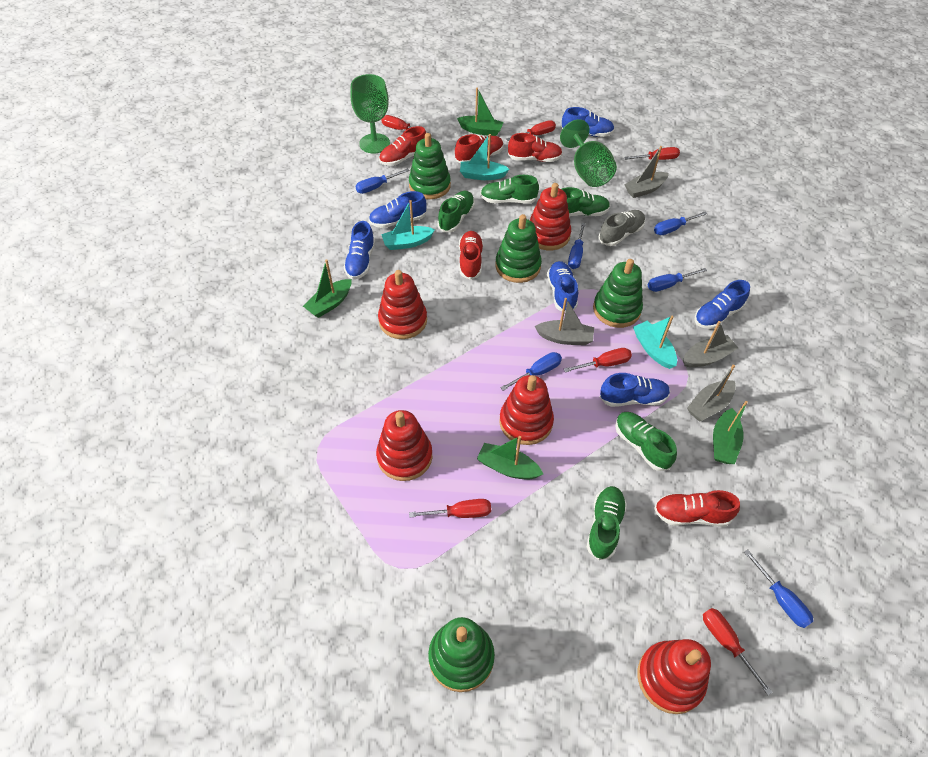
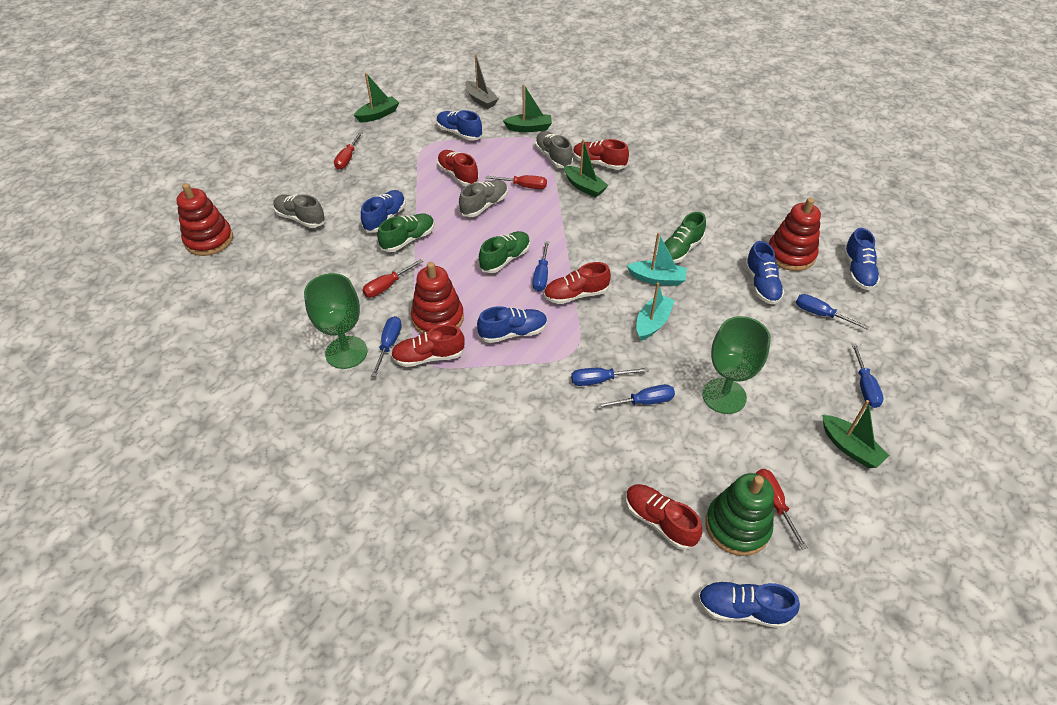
green shoe: [437,191,475,232] [480,175,539,203] [562,187,610,216] [587,486,627,560] [615,412,677,471] = 5 -> [377,213,435,252] [479,231,530,273] [664,212,706,263] = 3
green stacking toy: [409,133,451,199] [428,617,495,692] [495,214,542,283] [593,259,643,328] = 4 -> [705,473,774,556] = 1
grey boat: [534,298,594,345] [624,146,669,198] [683,321,738,367] [687,364,736,422] = 4 -> [465,54,499,109] = 1
grey shoe: [598,210,645,246] = 1 -> [273,194,326,228] [459,180,508,217] [535,131,573,168] = 3
red screwdriver: [381,115,432,134] [409,499,491,518] [506,120,556,141] [564,348,632,373] [624,147,680,160] [703,608,773,695] = 6 -> [334,132,363,170] [362,259,423,297] [486,175,547,189] [756,469,808,550] = 4
red stacking toy: [376,410,432,481] [378,270,427,339] [499,375,554,445] [530,183,571,250] [637,639,711,714] = 5 -> [177,183,233,256] [411,262,464,334] [769,198,821,271] = 3
turquoise boat: [381,200,435,250] [460,134,509,180] [633,316,677,369] = 3 -> [627,233,687,286] [636,282,675,341] = 2

